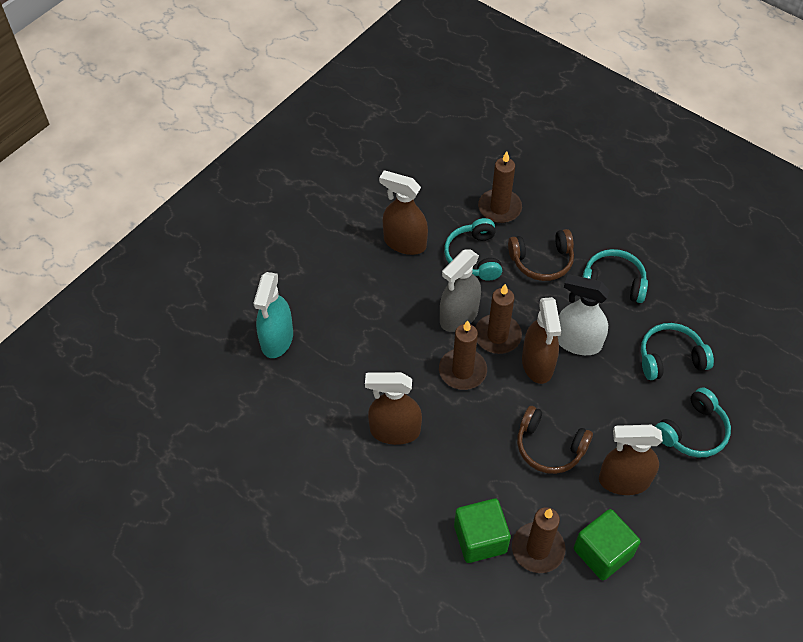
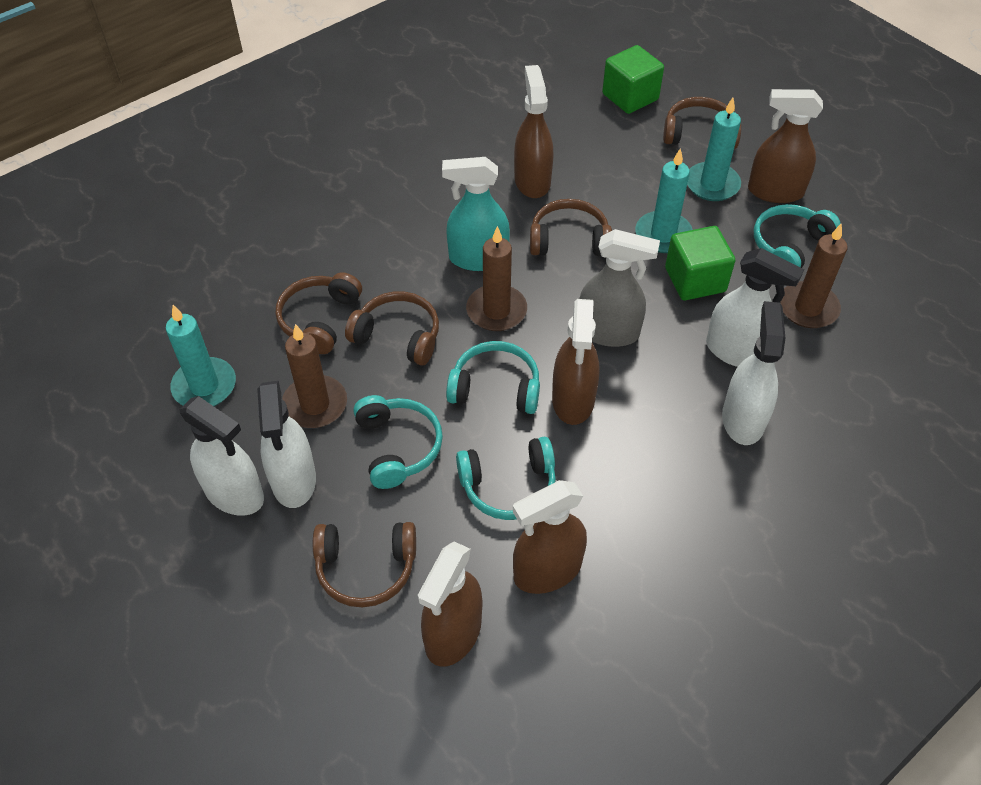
brown candle: [439,321,487,390] [475,284,522,354] [478,151,522,223] [512,507,566,573] = 4 -> [282,324,347,428] [466,226,527,331] [780,223,847,328] = 3
brown headphones: [508,229,574,281] [517,406,593,474] = 2 -> [276,272,362,354] [313,522,416,608] [345,291,439,365] [530,199,612,256] [663,97,741,149] = 5
brown spray bottle: [365,372,422,445] [379,171,428,255] [522,297,561,384] [599,425,663,495] = 4 -> [418,542,482,667] [513,480,587,594] [514,65,553,198] [552,299,600,425] [748,89,823,203] = 5
turquoise candle: none = 0 -> [166,305,236,406] [635,148,693,253] [687,98,741,201] = 3
white spray bottle: [558,274,609,355] = 1 -> [179,396,264,516] [257,381,316,508] [706,248,804,367] [722,301,785,445] = 4

